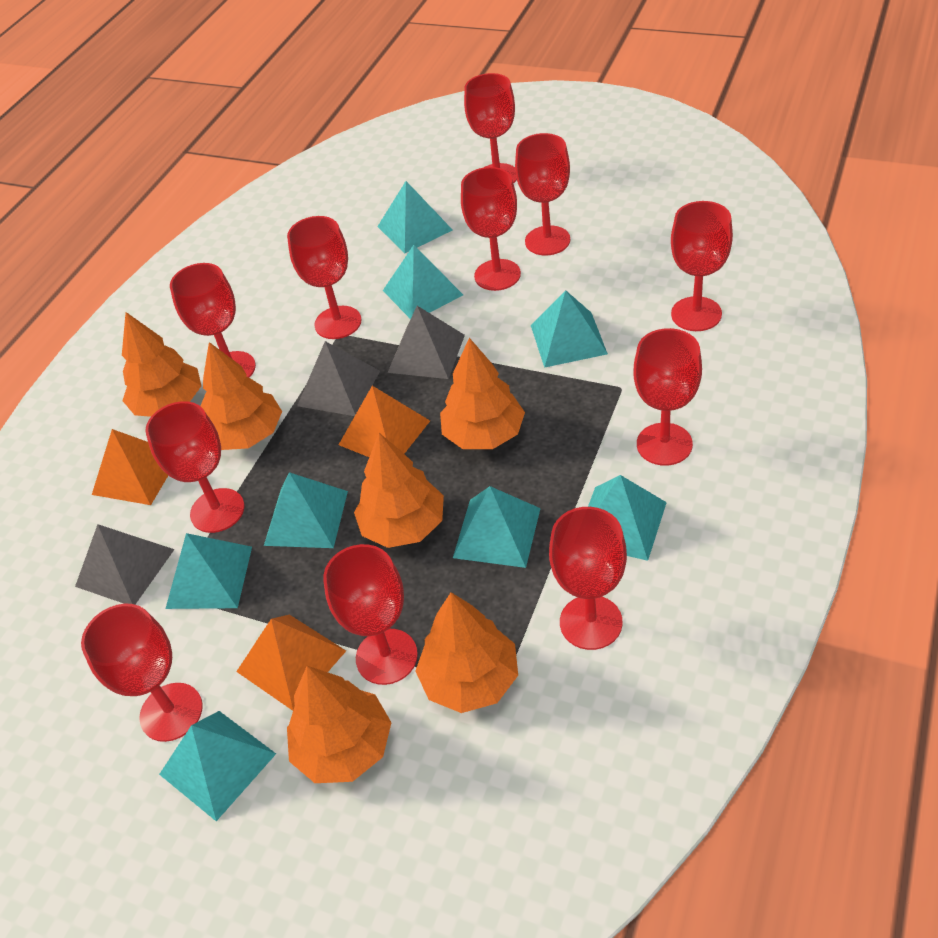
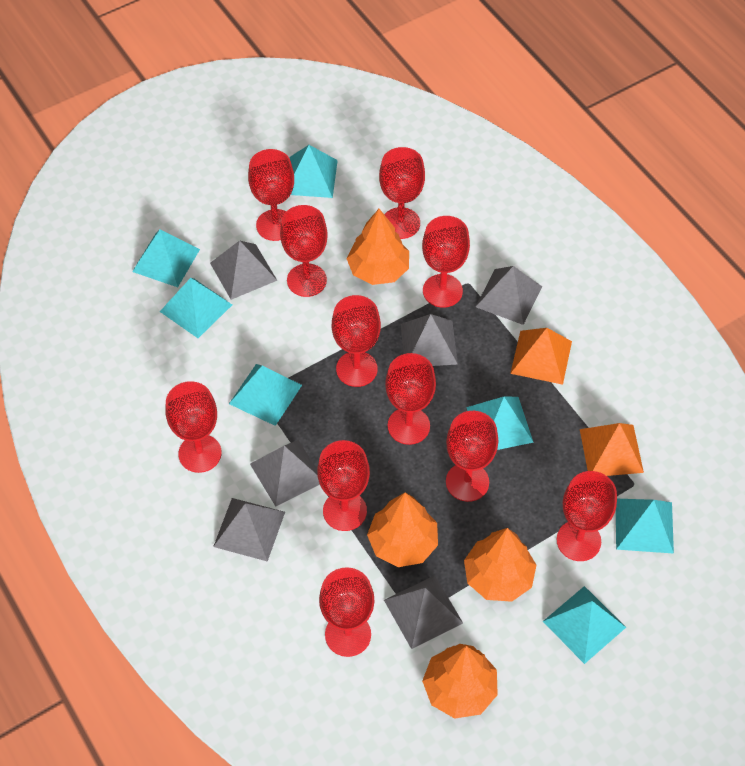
grey pyramid: [75,524,175,604] [297,341,380,416] [388,306,465,379] = 3 -> [210,240,277,300] [213,498,285,562] [250,440,320,507] [384,575,463,649] [401,314,458,366] [476,266,542,325] = 6
orange pyramid: [92,429,169,505] [236,615,346,711] [339,386,430,457] = 3 -> [510,328,572,385] [580,423,644,476] = 2
orange tree: [122,312,201,417] [201,342,282,450] [287,666,392,783] [354,433,444,548] [415,592,518,713] [440,338,525,449] = 6 -> [346,209,409,285] [367,492,438,567] [422,644,498,719] [464,528,536,602] = 4
turquoise pyramid: [159,711,276,821] [165,533,252,609] [264,472,348,548] [377,181,453,253] [383,245,463,319] [453,486,541,568] [531,290,608,368] [588,475,667,561] = 8 -> [132,229,200,287] [160,278,232,338] [229,364,302,426] [290,145,338,198] [466,396,534,450] [543,586,626,664] [616,499,674,554] = 7

